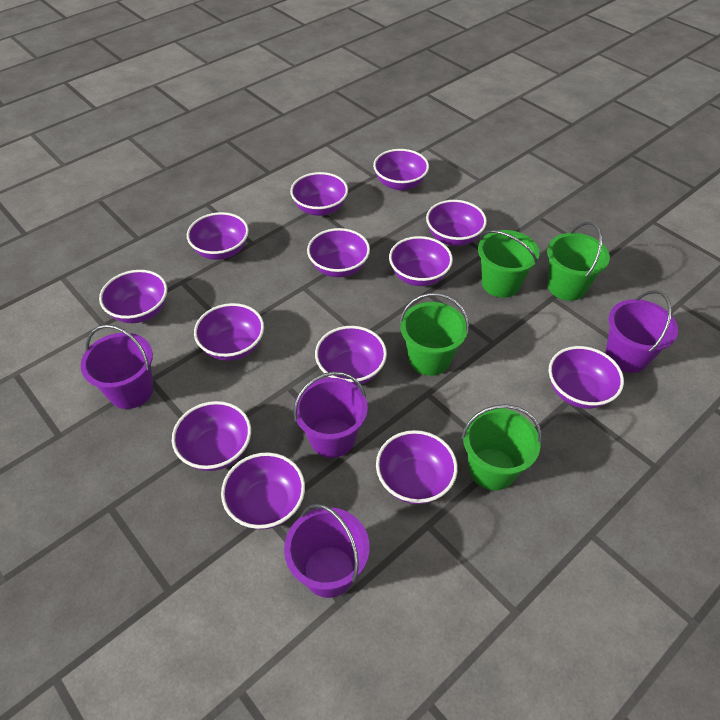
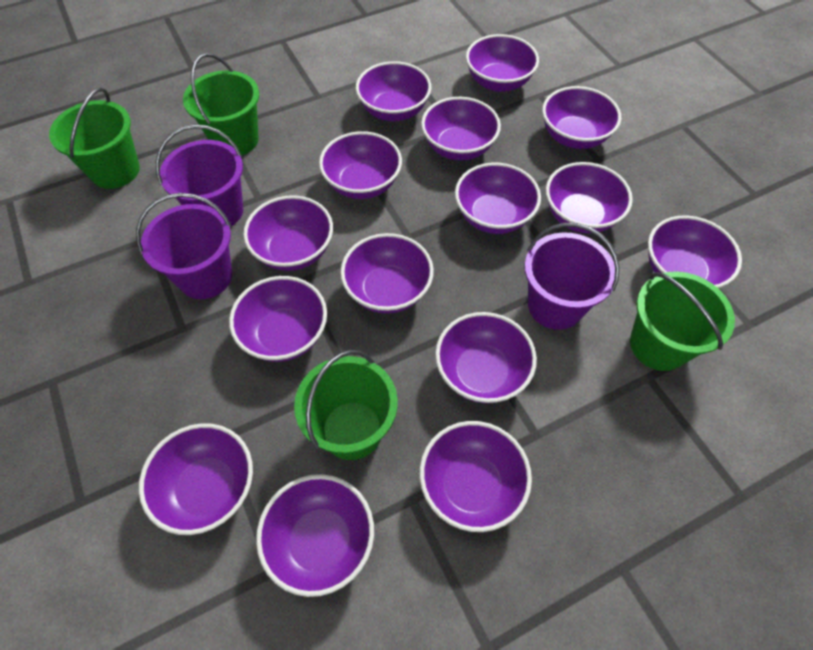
purple bowl: [99,270,167,323] [172,401,251,471] [187,212,249,260] [194,303,264,361] [221,452,305,530] [290,172,348,216] [307,228,370,277] [315,326,387,385] [373,149,429,191] [376,430,458,504] [389,236,453,286] [426,200,487,246] [549,346,624,409] = 13 -> [139,423,253,535] [229,276,327,362] [243,195,333,271] [256,474,374,597] [319,131,402,199] [340,233,434,314] [356,61,431,121] [419,421,532,532] [421,97,501,160] [435,312,537,403] [455,163,541,234] [466,34,539,92] [542,86,621,149] [546,162,633,233] [648,215,742,288] = 15
purple bucket: [81,324,153,409] [284,503,369,598] [293,372,368,458] [605,290,678,373] = 4 -> [136,193,232,299] [155,124,243,226] [524,223,620,330] = 3

